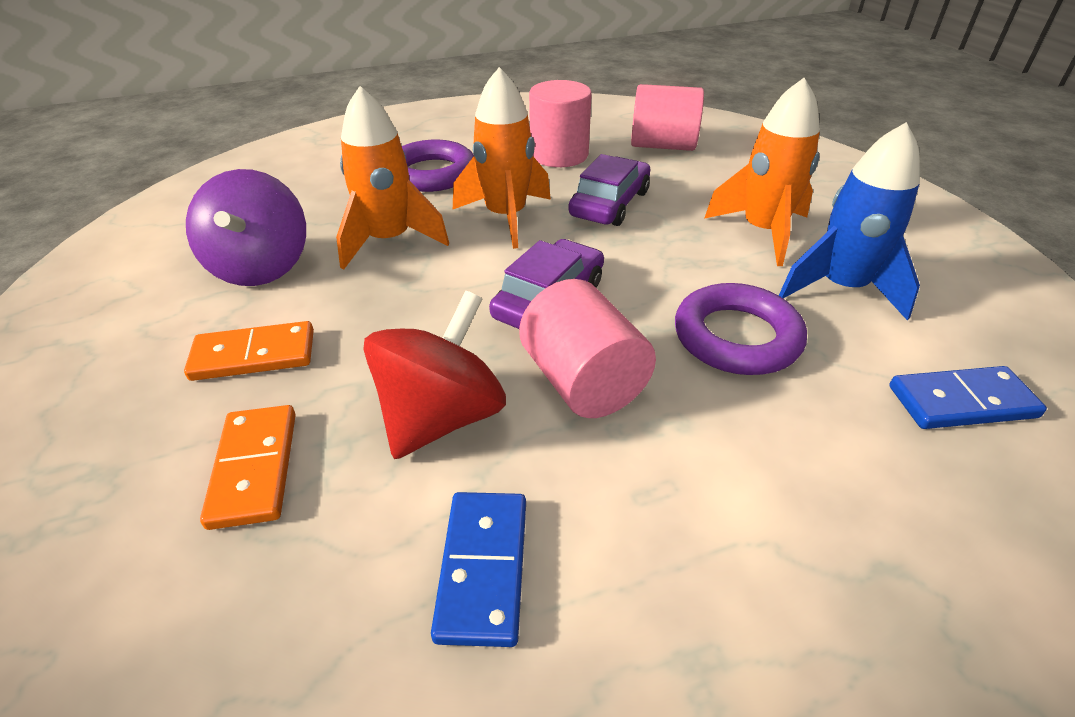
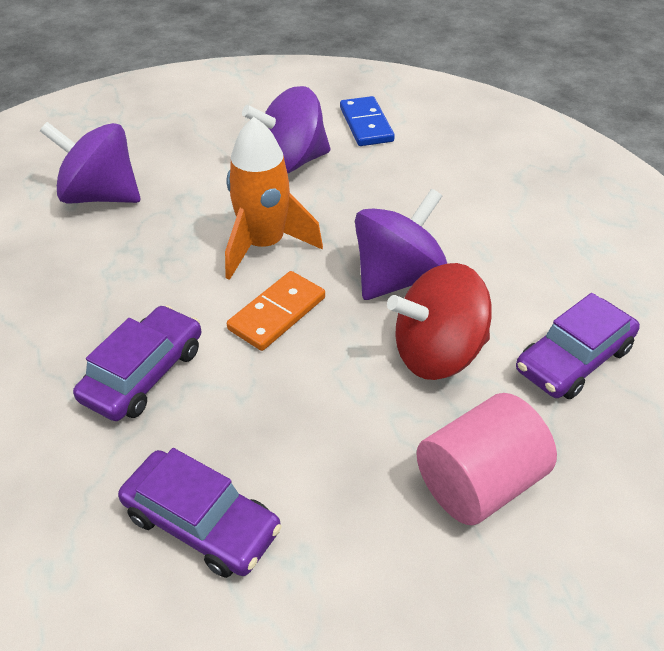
blue domino: [431,492,526,647] [889,366,1047,429] = 2 -> [340,96,395,146] = 1
blue rocket: [779,122,920,320] = 1 -> none = 0
orange domino: [184,321,314,381] [200,405,296,530] = 2 -> [227,271,325,351] = 1
orange rocket: [336,86,449,270] [453,67,551,249] [704,78,820,266] = 3 -> [225,117,323,280] = 1
pink cylinder: [519,279,656,418] [529,80,592,167] [631,84,704,151] = 3 -> [417,393,557,525] = 1
purple car: [489,239,604,329] [568,154,650,226] = 2 -> [73,305,201,421] [118,448,282,578] [516,293,640,399] = 3
purple ring: [402,140,474,192] [675,283,807,375] = 2 -> none = 0
purple spinning top: [186,169,306,286] = 1 -> [40,122,140,203] [242,86,330,174] [355,189,447,300] = 3

